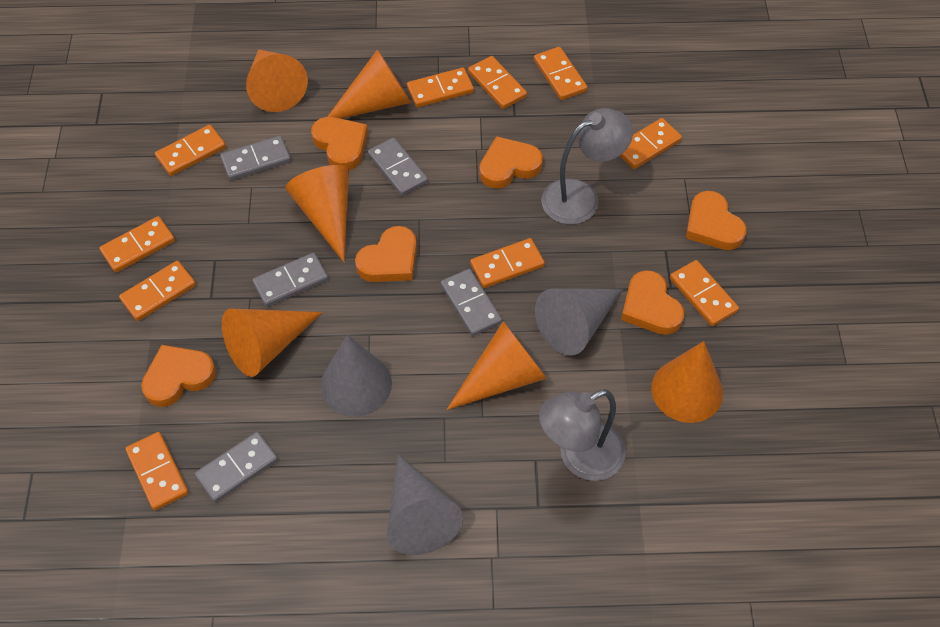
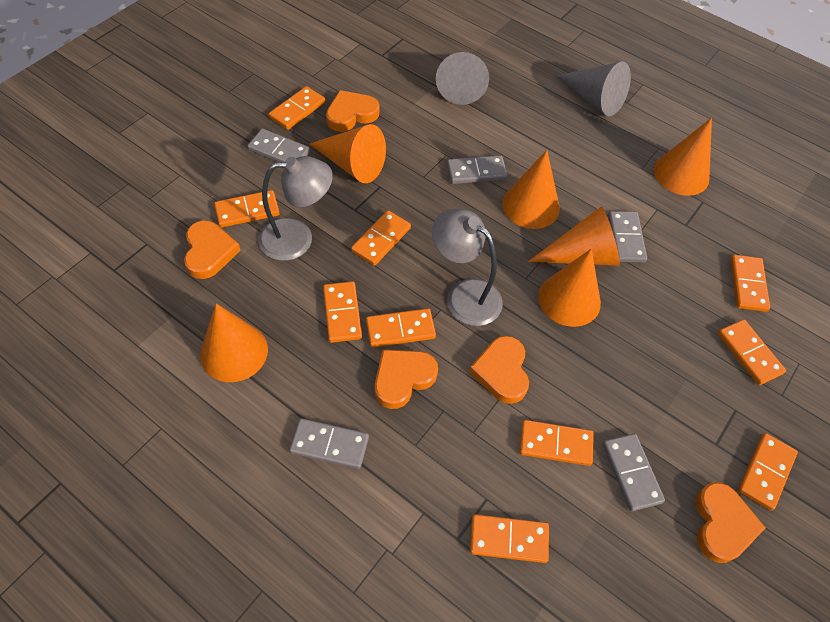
grey cone: [320,335,392,417] [387,454,463,555] [535,289,623,356] = 3 -> [436,52,489,105] [556,62,631,116] = 2
orange heart: [141,345,216,407] [311,117,368,170] [355,226,417,282] [479,136,543,189] [621,270,685,335] [686,191,747,250] = 6 -> [184,220,241,279] [326,90,380,132] [375,349,438,409] [469,336,529,404] [695,482,766,563] = 5

